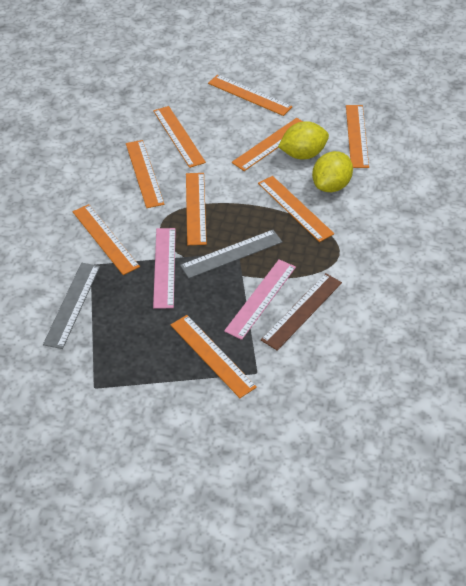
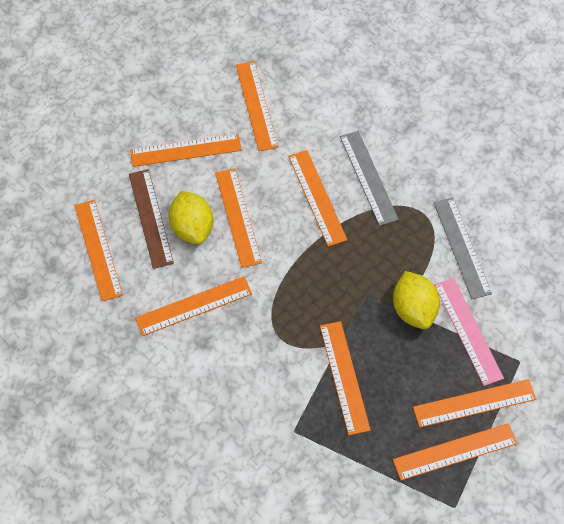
pink ruler: [153,228,176,309] [224,259,296,340] = 2 -> [434,278,504,386] = 1

